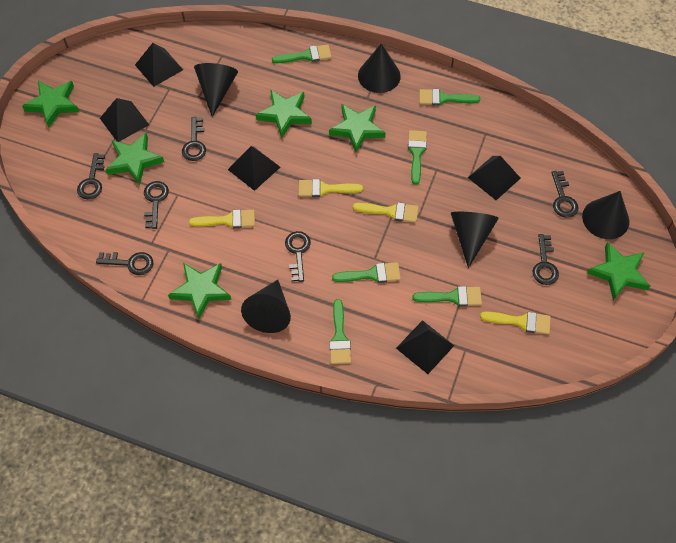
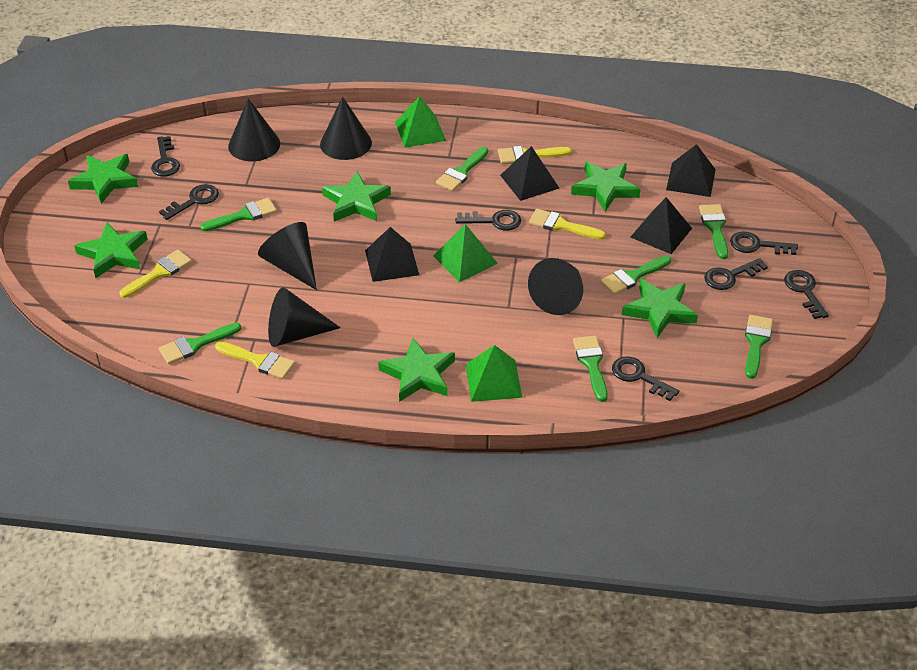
black pyramid: [100,98,149,142] [135,43,183,87] [228,146,280,191] [396,320,454,374] [468,156,521,200] = 5 -> [365,227,419,282] [500,146,559,201] [631,197,692,254] [666,144,716,197] = 4
green brush: [272,45,332,63] [329,299,351,364] [332,262,401,283] [408,130,427,185] [412,286,482,306] [419,89,480,106] = 6 -> [159,323,241,364] [200,198,277,231] [436,147,488,191] [573,336,608,402] [600,255,671,295] [699,204,728,259] [745,315,773,379] = 7
green pyramid: none = 0 -> [395,96,446,148] [433,224,498,282] [466,345,522,402] = 3

